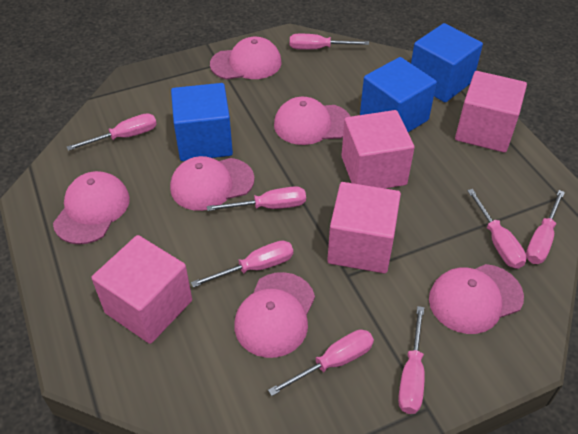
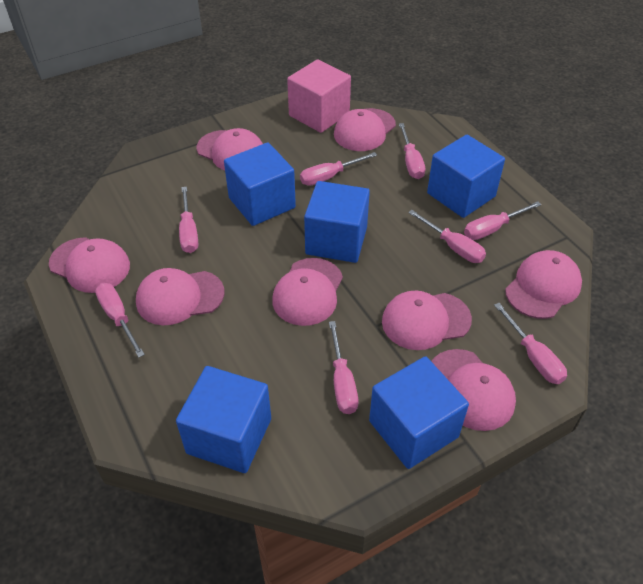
blue cube: [171,83,233,161] [360,57,437,132] [411,23,483,102] = 3 -> [176,366,271,473] [224,142,296,226] [304,181,370,263] [369,356,469,469] [427,135,505,218] = 5
pink cap: [53,171,130,245] [170,156,255,211] [210,36,282,80] [234,272,315,358] [274,97,351,145] [429,264,524,334] = 6 -> [49,237,130,293] [136,268,224,325] [197,128,263,170] [272,258,343,326] [334,108,396,151] [382,291,472,350] [431,349,516,431] [505,250,582,319] = 8
pink cube: [92,235,192,344] [327,182,401,273] [341,110,415,189] [455,71,527,153] = 4 -> [287,59,351,133] = 1

